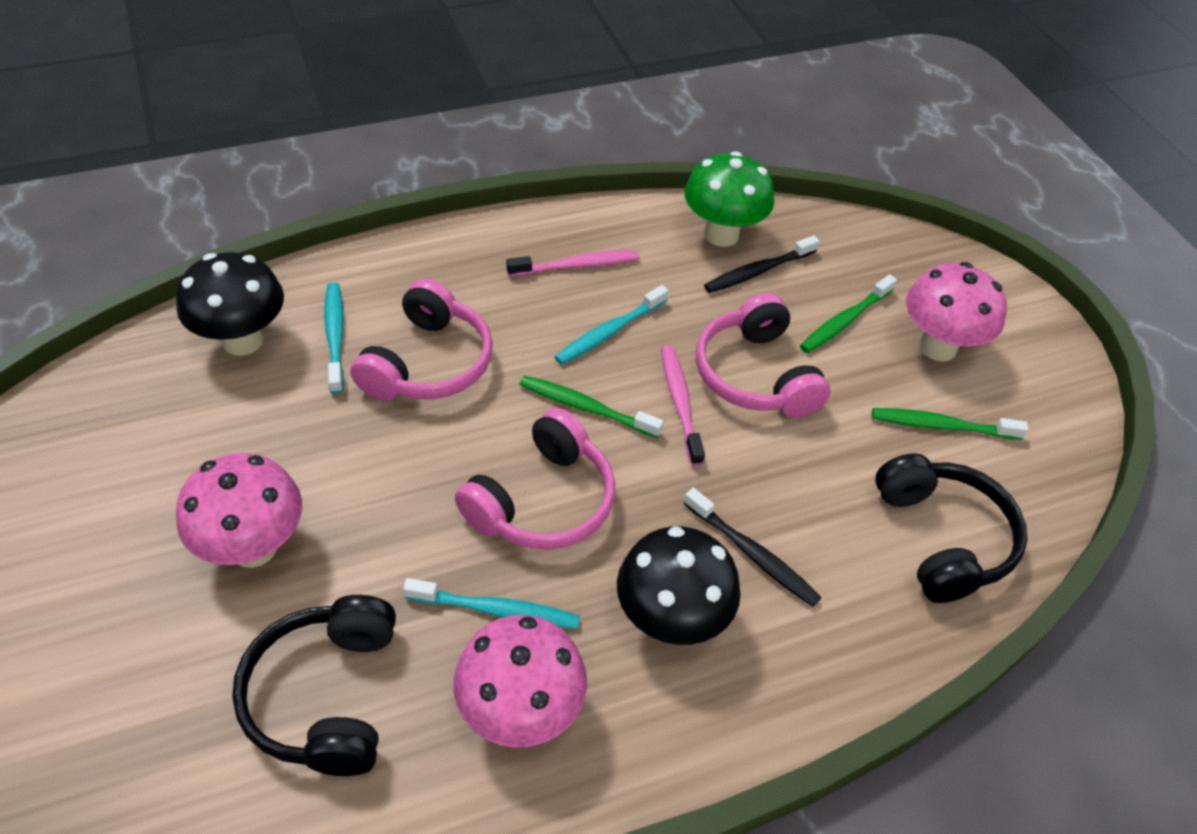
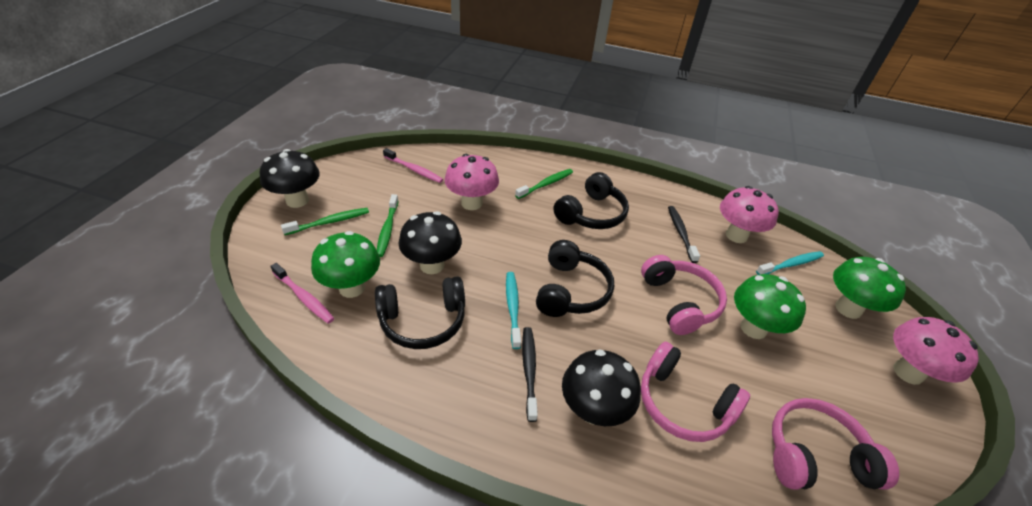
black headphones: [232,595,396,776] [875,453,1027,603] = 2 -> [375,276,465,349] [536,240,614,317] [553,172,629,229] = 3
black mushroom: [176,252,284,356] [617,526,741,645] = 2 -> [260,149,320,208] [399,211,462,274] [562,349,641,426] = 3
green mushroom: [684,151,774,247] = 1 -> [311,231,380,298] [734,274,806,339] [833,257,906,319] = 3
turquoise toothbrush: [324,282,344,394] [403,578,580,629] [554,285,668,364] = 3 -> [506,272,521,349] [756,251,824,275] = 2

